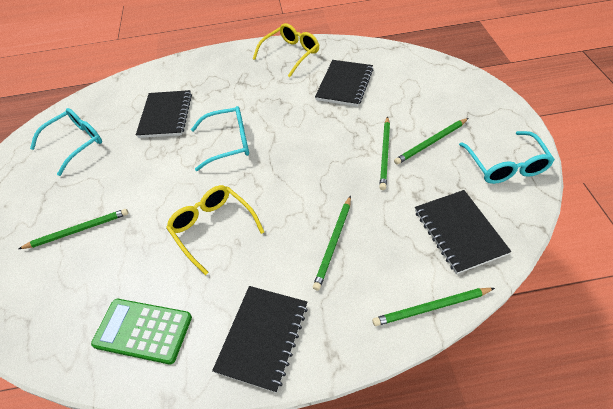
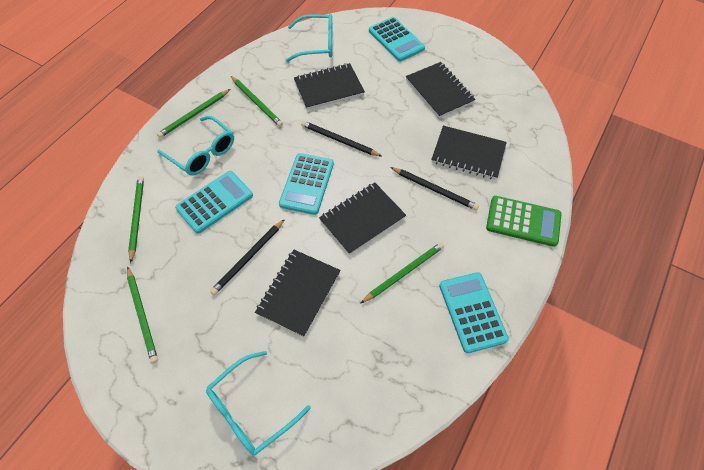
black notebook: [136,90,192,138] [212,286,308,393] [315,60,373,107] [415,190,512,274] = 4 -> [255,250,340,337] [294,63,365,110] [319,183,406,255] [406,62,476,118] [431,126,507,180] = 5
black pencil: none = 0 -> [210,219,285,295] [301,121,383,157] [390,167,479,210] = 3
turquoise calculator: none = 0 -> [175,171,253,234] [279,153,334,215] [369,17,425,62] [439,272,509,353] = 4
yellow glasses: [166,185,264,275] [253,23,319,77] = 2 -> none = 0

